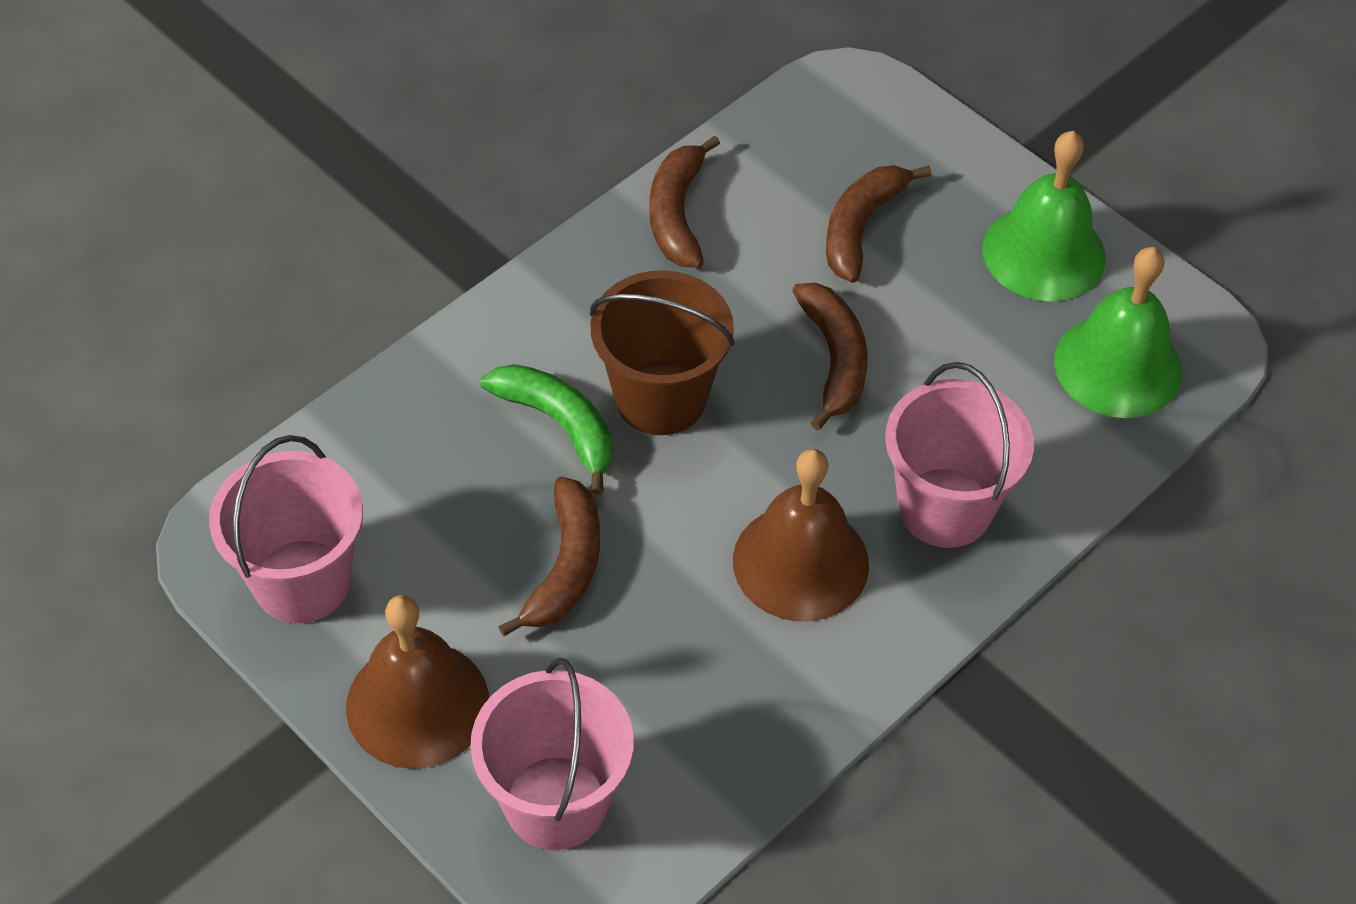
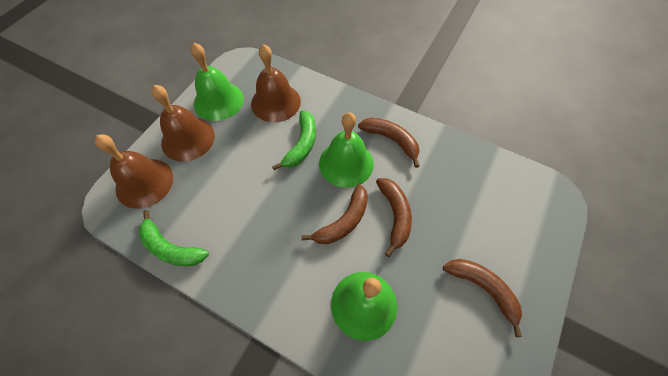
brown bell: [346,595,489,769] [733,449,869,621] = 2 -> [95,134,173,209] [151,85,215,162] [251,44,301,122] = 3
brown bucket: [590,270,735,435] = 1 -> none = 0
green banana: [481,364,613,495] = 1 -> [138,210,209,266] [272,110,316,170] = 2
green bell: [982,131,1106,302] [1054,247,1182,418] = 2 -> [191,43,244,121] [319,112,374,188] [331,272,397,341] = 3
pink bucket: [209,435,363,623] [470,657,634,850] [885,362,1034,548] = 3 -> none = 0

